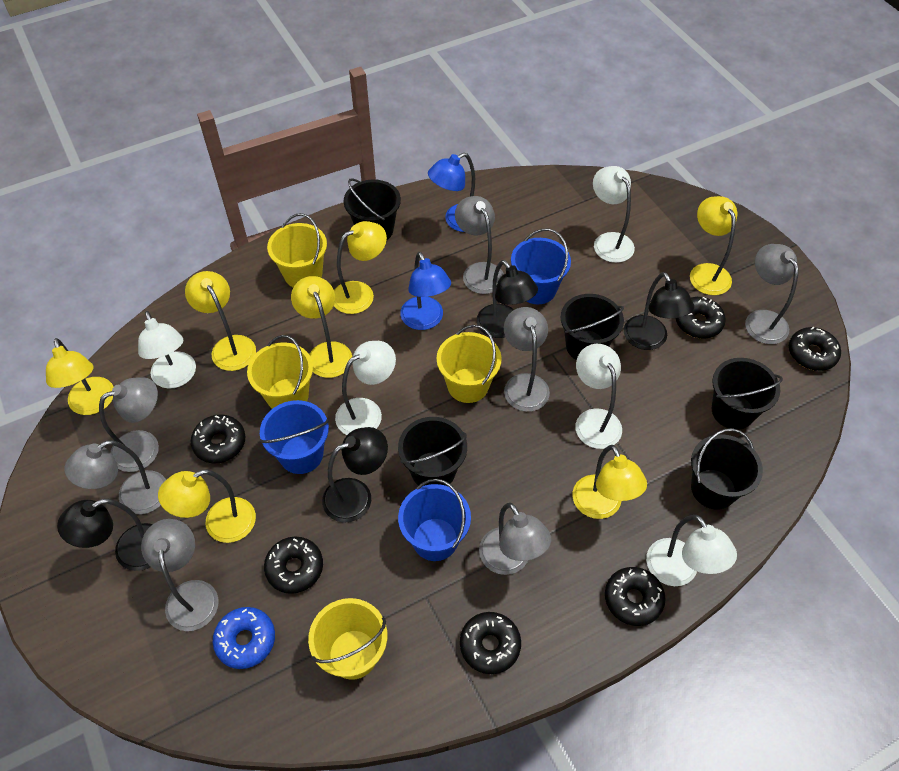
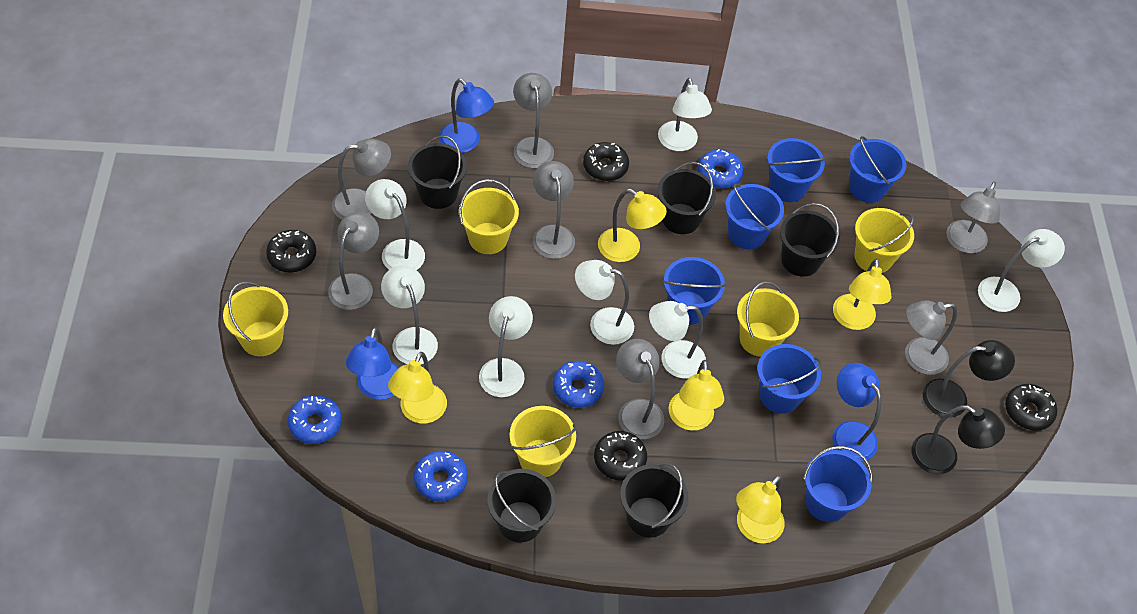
black donut: [191,414,245,464] [264,537,323,594] [460,612,521,674] [605,567,666,626] [676,297,726,339] [789,327,841,371] = 6 -> [266,230,317,273] [583,142,629,181] [594,431,647,481] [1005,384,1057,431] = 4
black lamp: [57,499,153,571] [322,427,388,523] [477,260,538,338] [624,272,694,350] = 4 -> [912,405,1005,474] [923,340,1015,418] = 2
blue bucket: [260,400,329,474] [398,479,471,561] [511,229,571,304] = 3 -> [662,257,726,325] [725,184,784,250] [757,344,822,414] [767,138,826,202] [803,446,872,522] [849,136,907,203] = 6
blue donut: [213,607,275,669] = 1 -> [288,395,342,444] [414,451,468,501] [553,361,604,408] [697,149,744,189] = 4
blue lamp: [400,252,451,330] [428,153,475,232] = 2 -> [346,327,399,400] [439,78,494,153] [832,363,881,461] = 3
white lamp: [138,311,196,389] [335,341,396,435] [575,344,622,449] [593,166,635,263] [646,515,737,586] = 5 -> [365,179,425,270] [381,265,438,364] [479,296,533,397] [575,260,634,345] [649,301,706,379] [658,78,712,151] [978,229,1065,312] = 7
yellow bucket: [247,335,313,409] [267,213,327,287] [308,598,387,680] [437,325,502,403] = 4 -> [223,281,288,356] [459,179,519,254] [509,406,577,477] [737,282,799,357] [854,208,914,273] = 5
yellow lamp: [46,338,113,415] [158,470,256,543] [185,271,256,371] [291,276,352,378] [334,221,387,314] [573,445,647,519] [690,196,737,295] = 7 -> [388,352,447,424] [598,189,666,262] [668,360,724,431] [736,475,785,543] [833,258,891,330] = 5

